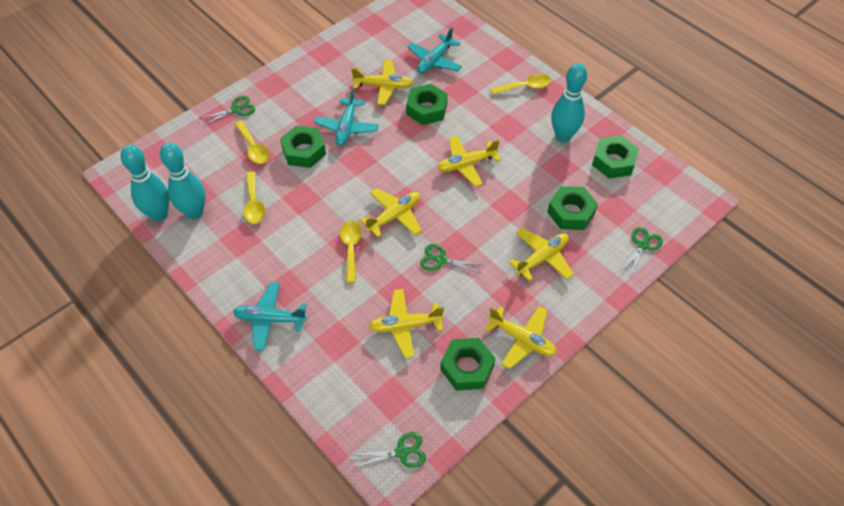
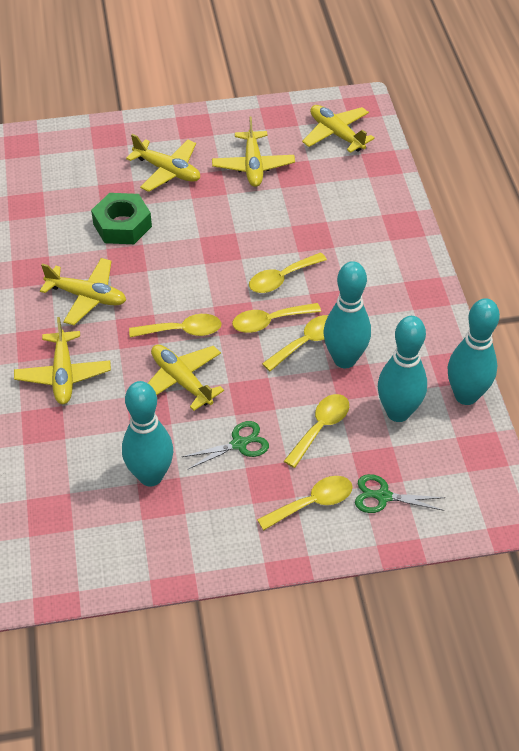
green nut: [280,126,326,168] [406,84,448,125] [440,338,495,391] [547,186,598,230] [592,135,639,179] = 5 -> [91,193,152,244] = 1
green scissors: [200,96,255,126] [353,432,426,468] [420,244,482,274] [621,227,663,275] = 4 -> [182,421,269,470] [355,474,445,513] = 2
turquoise bowling pin: [120,145,170,221] [160,142,206,219] [551,63,587,142] = 3 -> [122,381,173,486] [324,261,371,368] [378,316,427,422] [448,298,500,405] = 4
turquoise plane: [233,282,307,351] [314,88,379,146] [407,27,462,74] = 3 -> none = 0
yellow spoon: [235,121,269,164] [243,171,265,224] [340,220,362,283] [491,74,552,95] = 4 -> [129,314,222,338] [232,303,321,333] [249,252,327,293] [257,476,352,531] [262,315,328,371] [284,394,349,468] = 6

